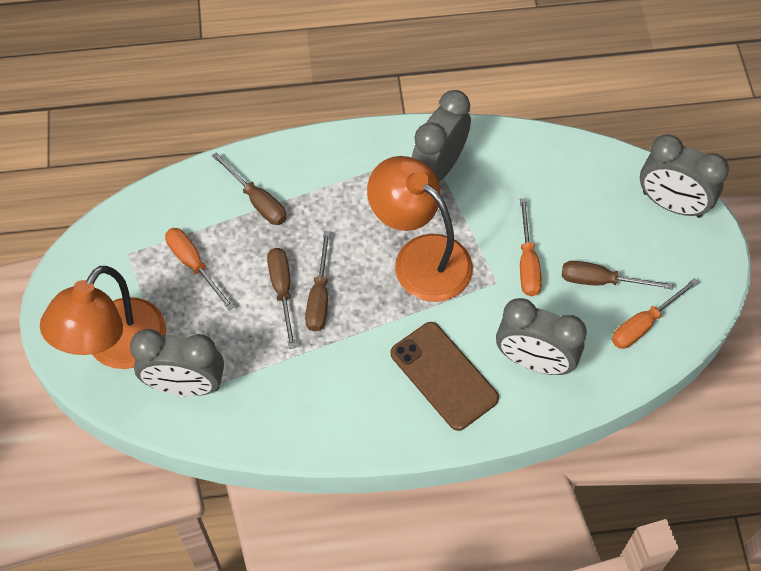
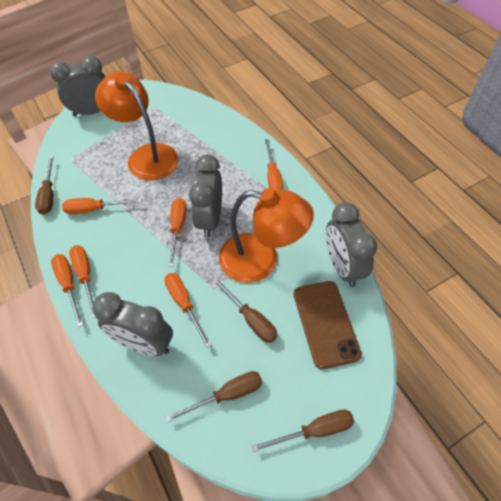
orange screwdriver: [165,228,234,311] [520,198,542,296] [612,278,699,349] = 3 -> [51,254,84,327] [62,198,142,214] [69,245,95,318] [164,273,211,348] [168,198,186,267] [265,139,283,191] = 6

